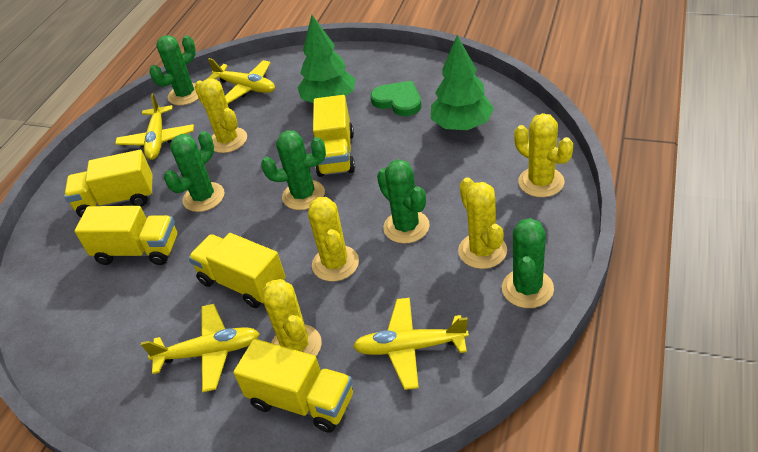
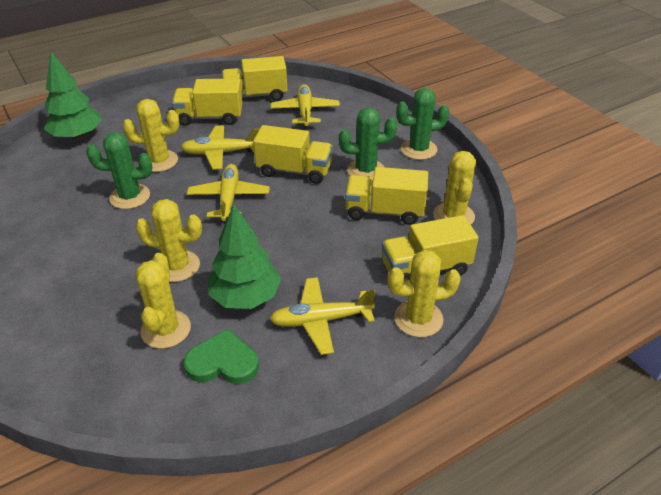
green cactus: [149,35,199,105] [164,131,225,212] [261,130,326,210] [377,159,429,244] [502,218,554,308] = 5 -> [86,133,152,209] [339,108,397,181] [396,88,450,160] = 3

